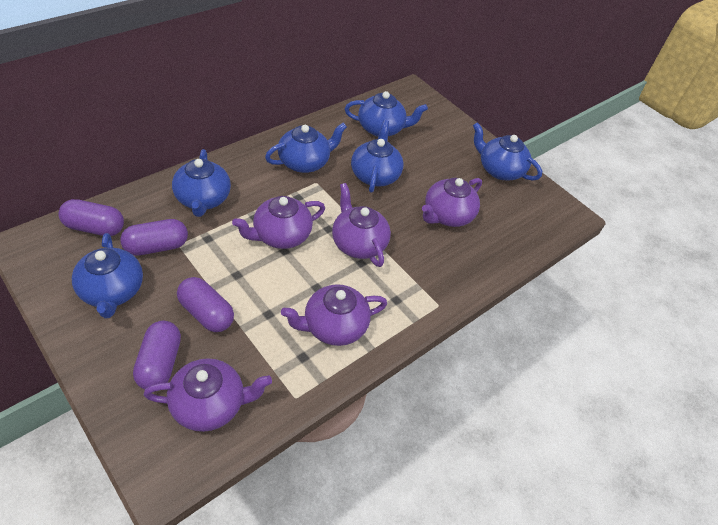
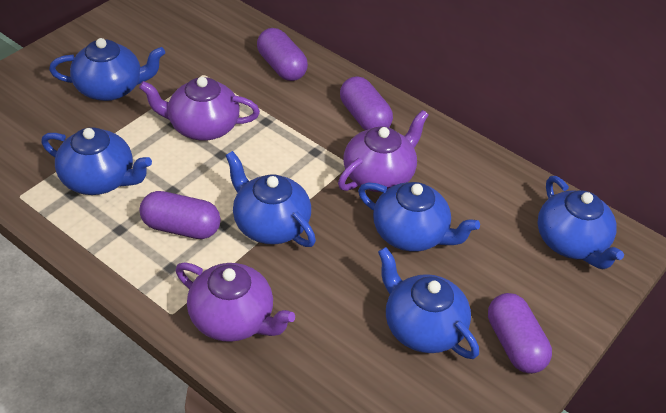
purple teapot: [144,358,272,432] [232,196,325,249] [281,284,387,346] [332,183,391,267] [422,178,482,227] = 5 -> [139,77,260,141] [175,262,295,342] [338,110,429,192] = 3

